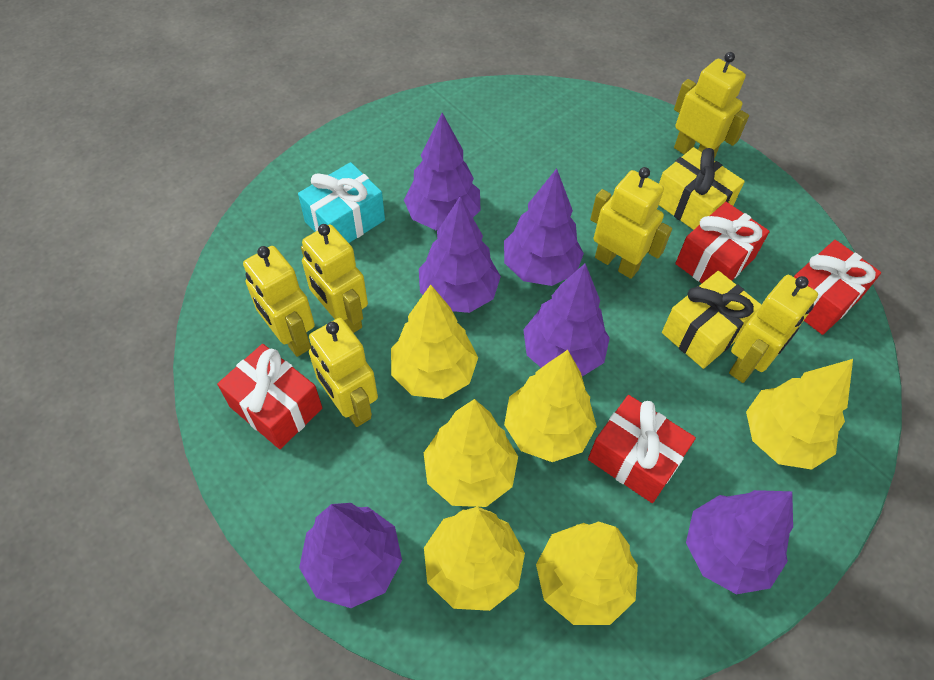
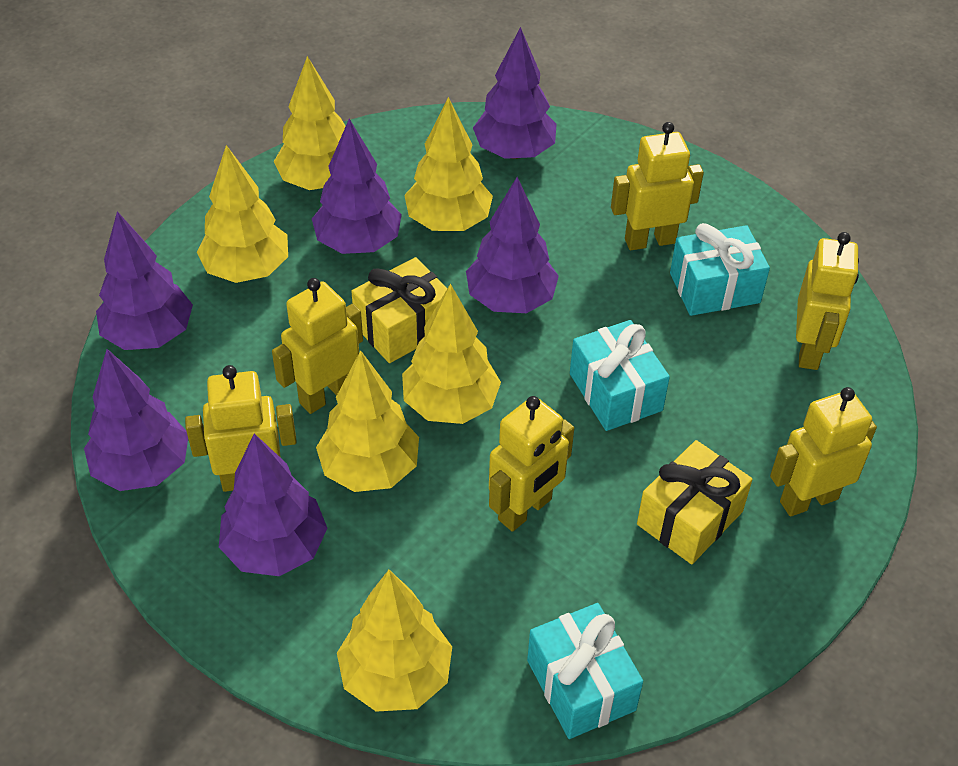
red gift: [217,344,322,449] [588,395,696,503] [675,202,770,283] [794,240,881,335] = 4 -> none = 0
turquoise gift: [298,162,385,243] = 1 -> [527,603,643,739] [570,320,670,431] [670,223,770,316] = 3

